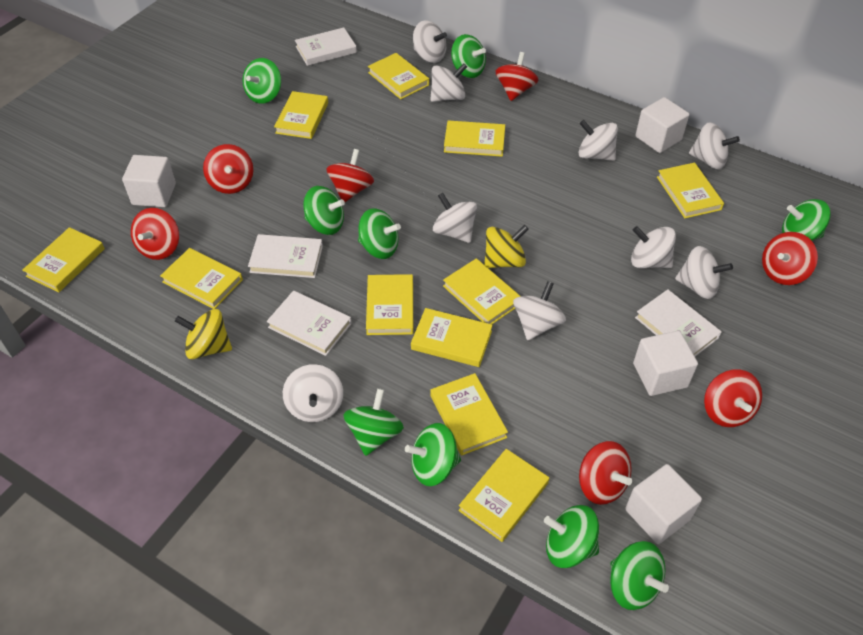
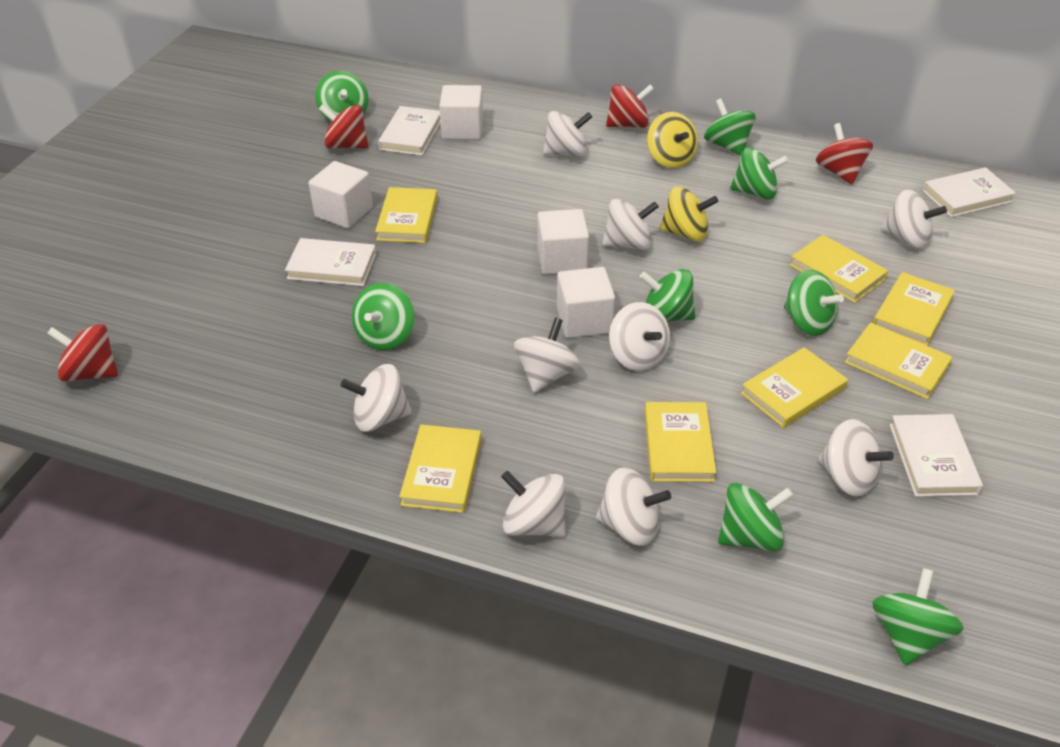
green spinning top: [243,58,281,104] [303,186,345,235] [343,388,404,456] [358,208,401,259] [405,423,461,486] [451,34,486,78] [544,505,599,568] [610,541,669,610] [782,199,831,241] = 9 -> [315,71,368,122] [352,283,414,350] [640,269,695,322] [704,98,756,156] [718,483,793,552] [730,147,789,200] [784,269,844,336] [872,568,964,665] = 8
red spinning top: [131,208,179,260] [203,144,253,194] [326,149,374,202] [495,52,538,101] [579,441,632,505] [704,369,762,427] [762,232,818,285] = 7 -> [47,324,118,382] [319,104,368,149] [606,84,654,128] [816,123,873,184] = 4
yellow book: [22,227,105,293] [160,248,243,309] [274,91,328,139] [366,274,413,335] [368,53,429,99] [411,308,493,367] [430,373,508,456] [443,258,520,324] [444,120,505,157] [458,449,549,542] [657,163,724,218] = 11 -> [375,187,437,243] [399,425,481,513] [645,402,716,482] [741,347,848,428] [790,235,888,303] [845,322,953,399] [873,272,955,346] = 7

